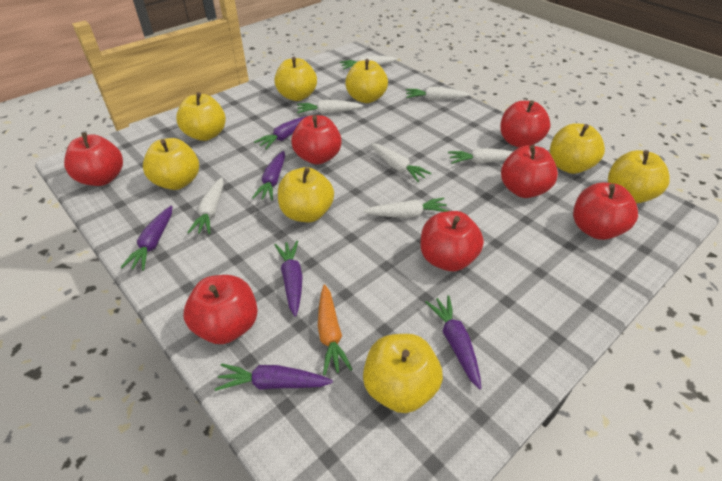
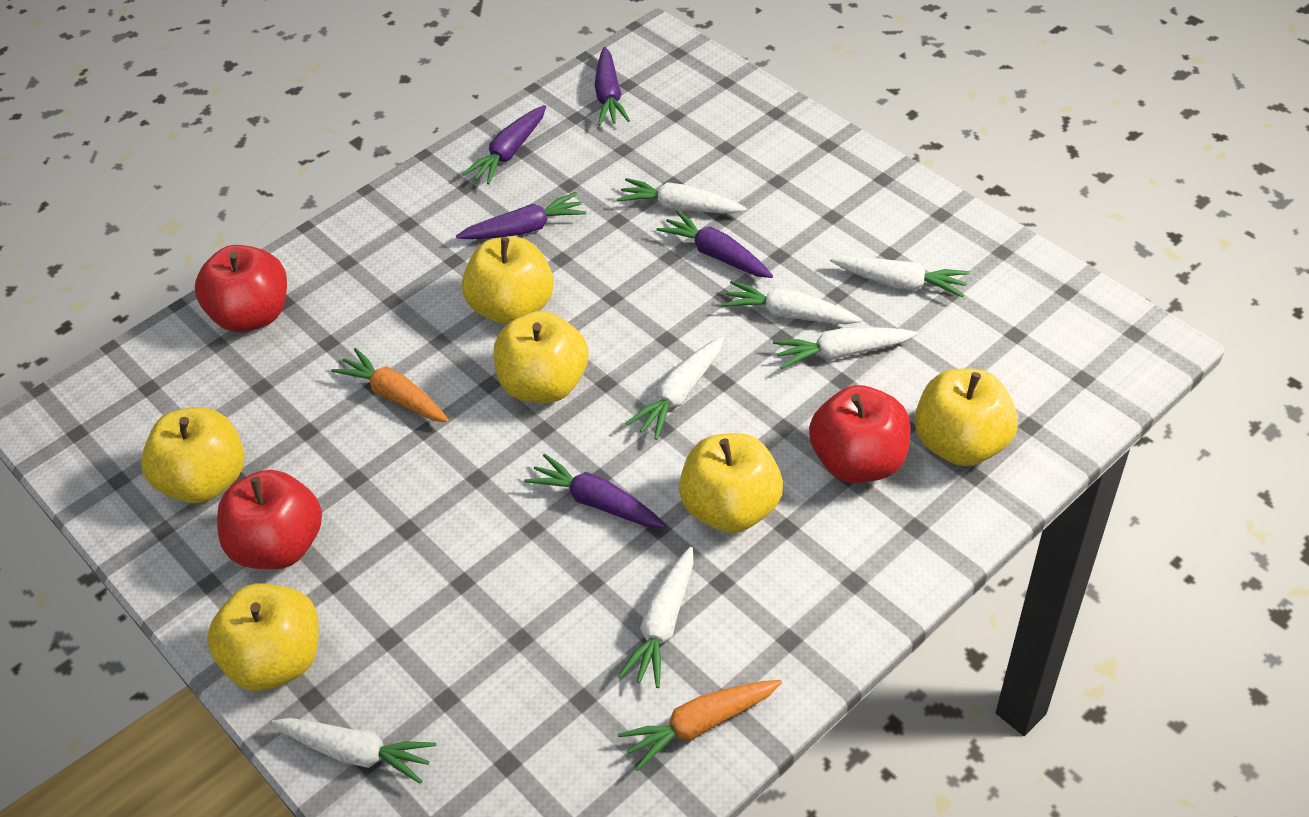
orange carrot: [318,284,353,375] = 1 -> [331,348,449,422] [618,680,782,771] = 2
purple carrot: [121,206,172,270] [215,363,333,391] [252,151,285,200] [254,116,307,149] [275,241,303,317] [425,295,482,389] = 6 -> [456,192,586,240] [462,105,546,184] [524,453,665,528] [595,47,630,126] [657,210,773,278] = 5
red apple: [64,133,123,186] [184,275,258,344] [291,115,342,165] [420,211,484,271] [500,100,551,148] [501,145,558,198] [573,183,638,240] = 7 -> [195,245,287,332] [217,470,322,569] [809,385,911,483] = 3
yellow apple: [143,138,199,190] [176,92,226,141] [274,57,317,101] [278,167,334,222] [345,59,388,103] [363,334,443,413] [550,123,605,174] [608,150,669,204] = 8 -> [141,407,245,503] [207,583,319,691] [462,237,554,325] [494,311,588,403] [679,433,783,533] [915,369,1018,466] = 6

